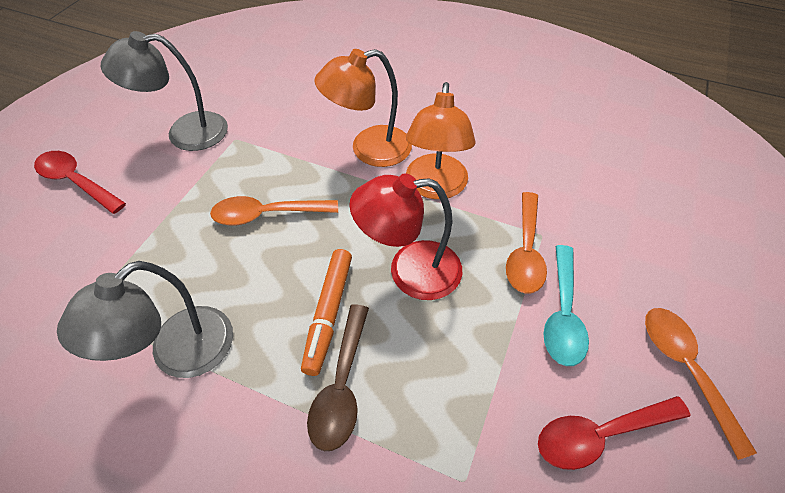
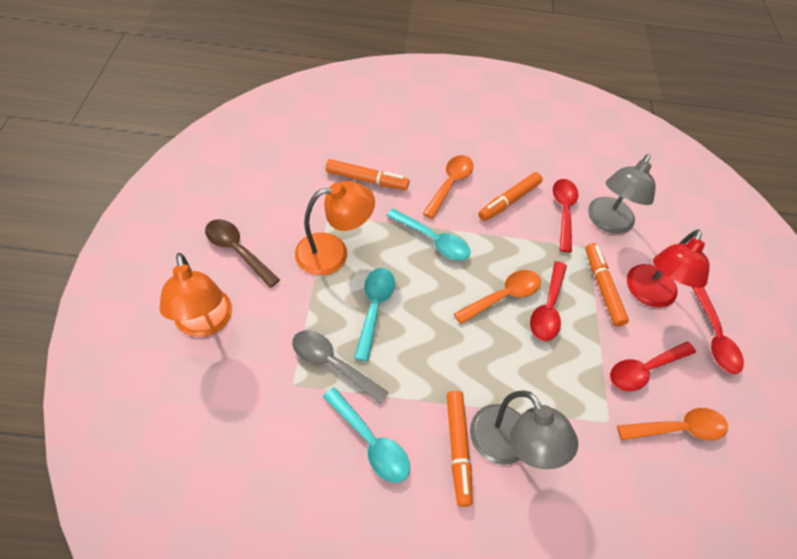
grey spoon: none = 0 -> [292,330,389,404] = 1
orange marker: [301,249,352,376] = 1 -> [326,159,409,190] [447,391,473,507] [478,172,543,221] [586,243,629,326] = 4
red spoon: [34,151,126,214] [538,396,690,470] = 2 -> [530,261,567,341] [553,179,579,252] [610,341,696,391] [692,287,744,374] = 4
turquoise spoon: [543,245,589,366] = 1 -> [323,387,410,483] [354,268,395,361] [387,209,471,260] = 3

